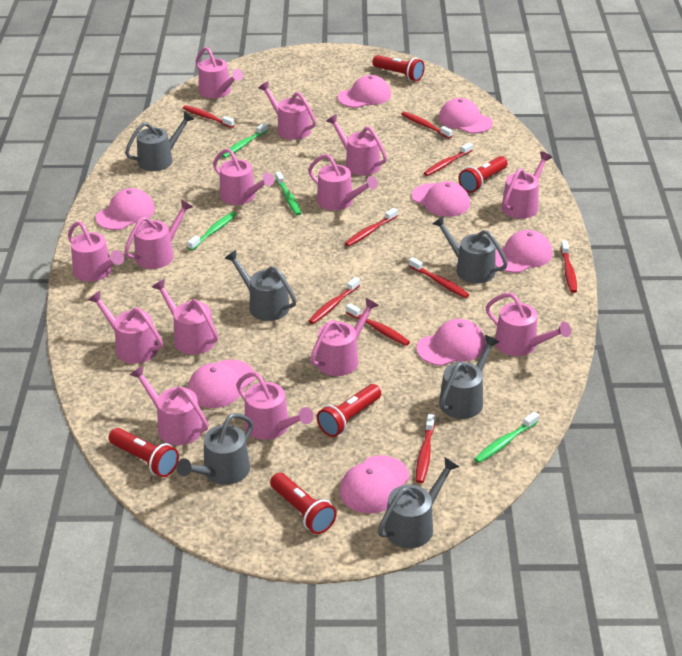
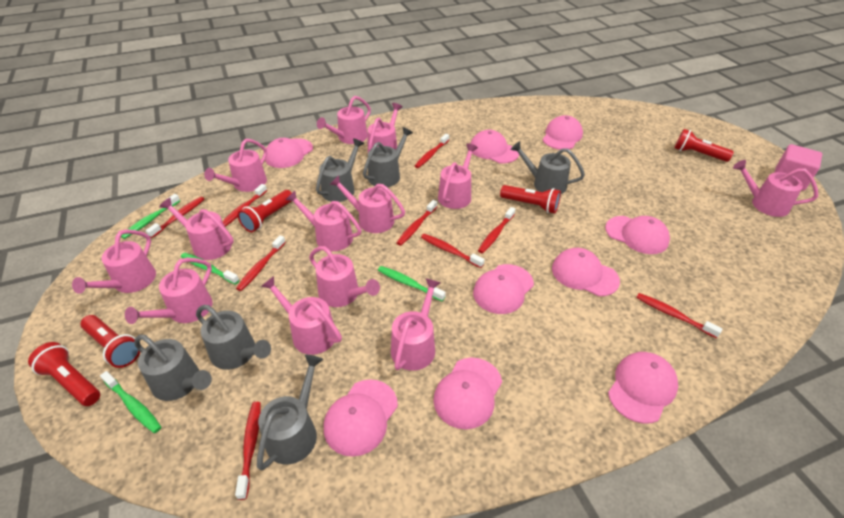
pink cap: [96,188,155,230] [188,360,255,408] [338,75,391,108] [340,455,409,514] [412,181,470,217] [417,319,486,366] [439,98,493,134] [495,230,552,273] = 8 -> [265,138,313,168] [324,379,398,457] [433,358,502,429] [470,130,519,164] [473,264,534,314] [543,115,583,150] [552,248,620,296] [605,216,670,254] [608,352,678,424] = 9
pink cube: none = 0 -> [774,144,822,191] = 1
pink watering can: [68,221,124,282] [88,291,163,364] [124,200,193,269] [130,365,209,445] [152,279,218,354] [195,47,243,98] [213,148,274,205] [236,372,313,440] [258,81,316,140] [308,154,378,210] [310,298,379,376] [326,114,387,176] [486,293,571,356] [502,151,552,219] = 14 -> [72,229,156,294] [125,258,212,324] [159,198,234,260] [204,139,267,192] [261,276,342,355] [286,191,362,251] [309,246,380,307] [317,96,371,144] [329,175,405,233] [368,103,403,152] [391,278,441,371] [438,143,478,209] [733,160,818,217] = 13

